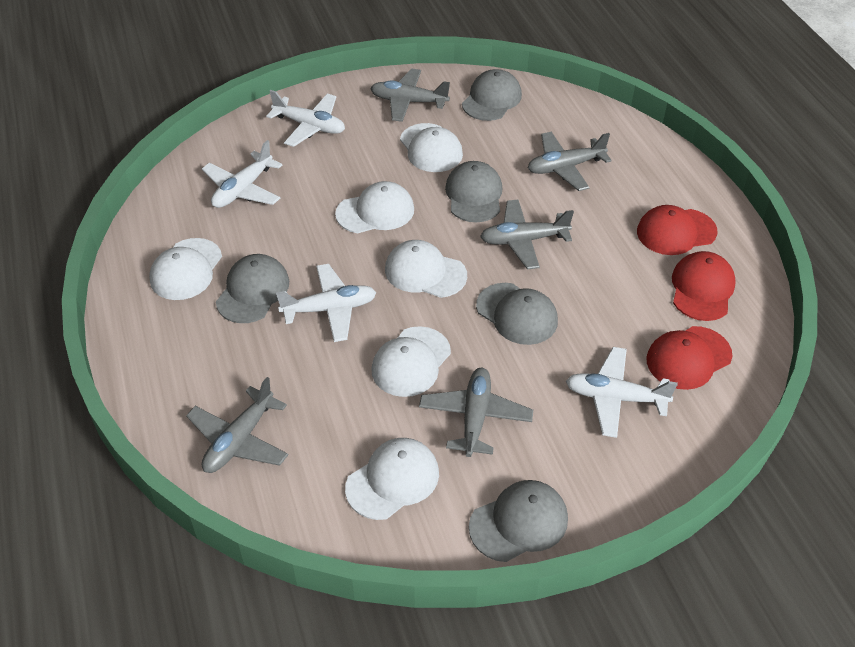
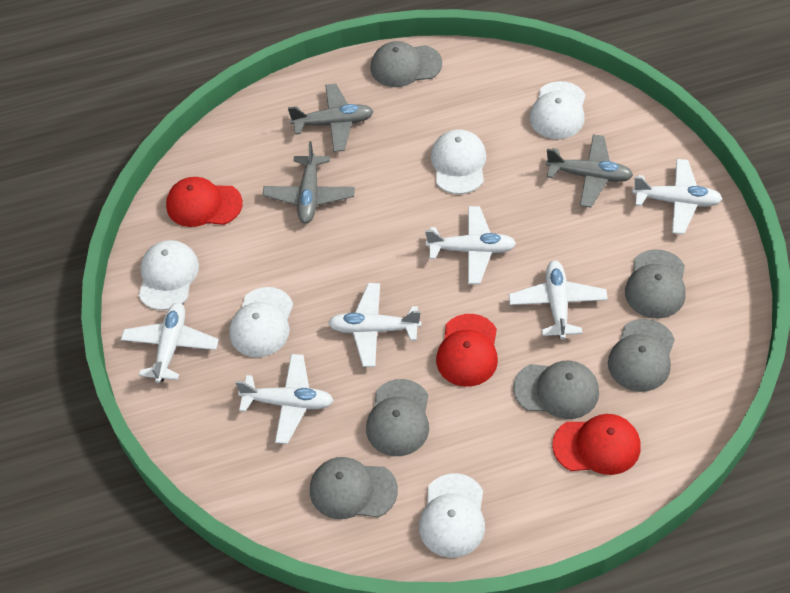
grey cap: [216,254,289,323] [445,161,502,222] [462,69,522,121] [469,480,568,562] [476,283,558,345] = 5 -> [310,457,398,519] [366,379,429,456] [371,41,442,87] [513,361,599,419] [608,319,675,392] [625,249,686,319] = 6
grey plane: [186,377,288,473] [370,69,450,122] [419,368,533,457] [480,200,574,269] [528,132,612,191] = 5 -> [263,141,355,223] [288,84,374,152] [546,134,633,207] = 3
white cap: [149,238,222,300] [335,181,414,233] [345,438,439,520] [371,326,451,397] [385,240,467,298] [400,123,463,172] = 6 -> [139,240,199,310] [229,287,293,357] [419,473,485,558] [431,129,486,194] [529,81,585,139] = 5
white plane: [202,140,282,208] [266,90,345,147] [276,264,377,342] [566,347,678,438] = 4 -> [121,302,219,383] [235,354,334,444] [328,283,421,367] [425,206,516,284] [509,261,608,340] [632,159,723,234] = 6

